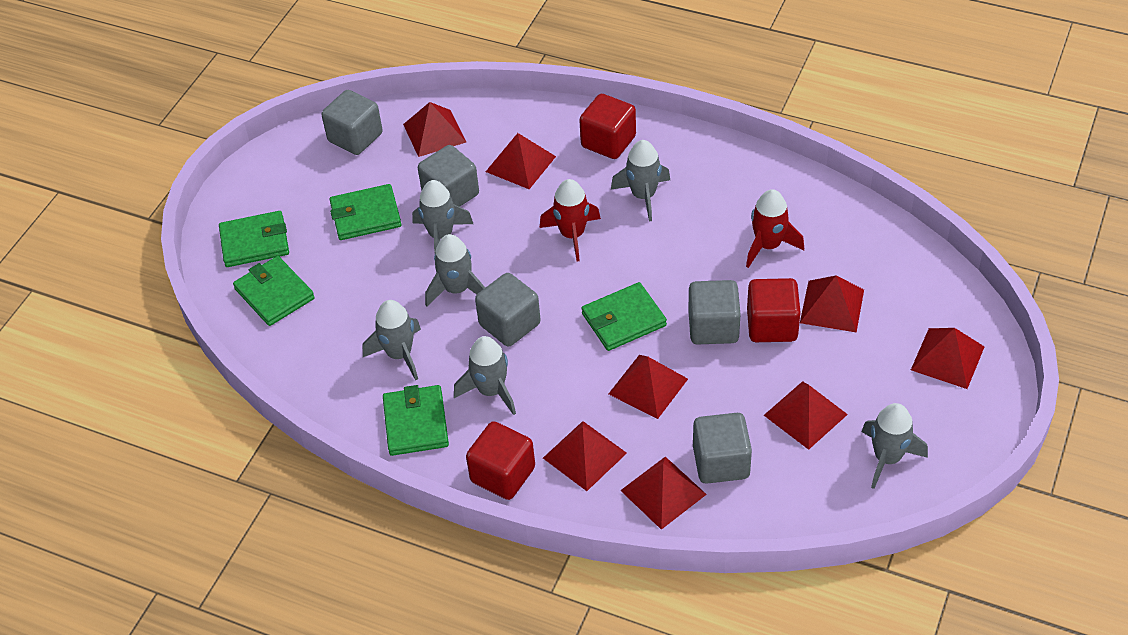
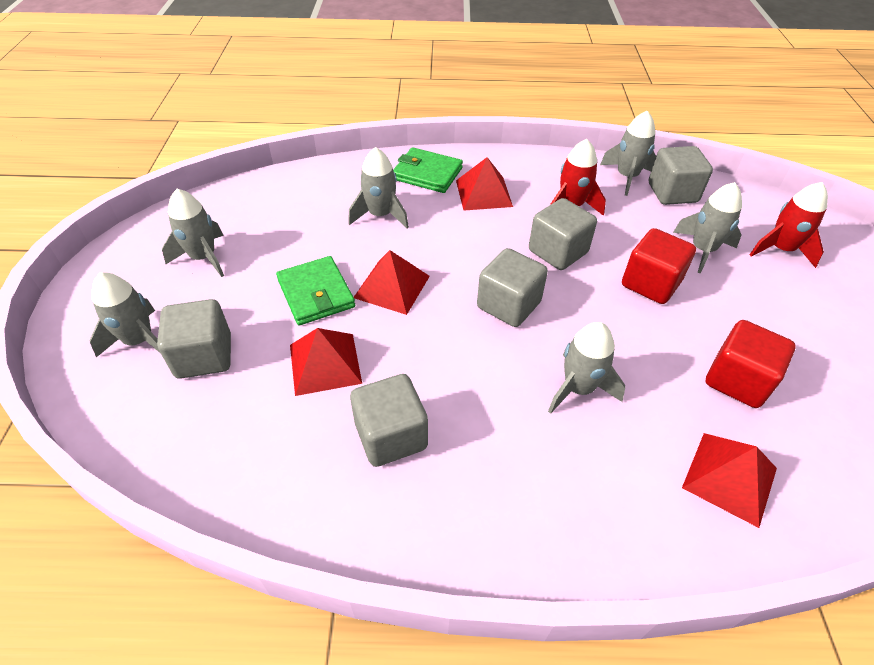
green wallet: [219,211,289,267] [233,256,315,326] [329,184,401,240] [383,385,449,456] [581,282,667,351] = 5 -> [276,256,355,325] [393,147,463,193] = 2
red cube: [466,421,535,500] [579,94,636,159] [747,278,801,342] = 3 -> [622,228,696,304] [706,320,796,408] = 2
red pyramid: [403,102,466,157] [486,133,556,189] [543,421,627,491] [609,355,688,419] [620,456,707,530] [764,381,848,450] [800,276,864,333] [911,328,985,389] = 8 -> [290,328,362,396] [354,250,430,315] [456,157,513,210] [682,433,777,528] = 4

